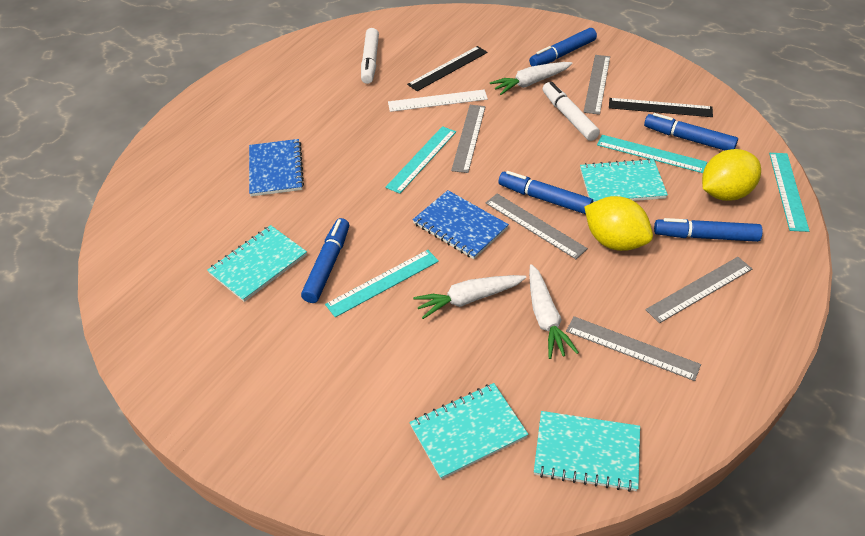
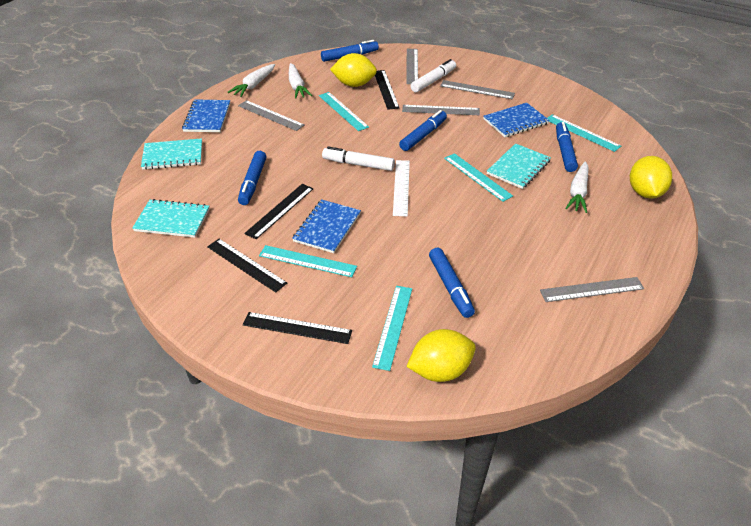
black ruler: [407,46,488,91] [609,98,713,117] = 2 -> [207,239,287,293] [243,312,352,344] [244,184,313,239] [375,70,399,110] = 4
blue notebook: [249,139,304,196] [413,190,509,259] = 2 -> [182,99,230,132] [292,199,361,253] [483,103,550,137] = 3
turquoise notebook: [207,225,307,302] [409,383,528,480] [534,411,640,492] [580,159,668,202] = 4 -> [132,199,209,238] [141,138,202,170] [487,143,551,189] = 3
turquoise ruler: [325,250,439,317] [385,126,456,194] [597,135,707,173] [769,153,809,232] = 4 -> [259,245,357,277] [319,92,369,131] [372,286,412,371] [444,153,513,202] [547,114,621,152] = 5
yellow lemon: [584,196,653,251] [702,149,761,201] = 2 -> [330,53,377,87] [406,329,476,382] [630,156,672,198] = 3

